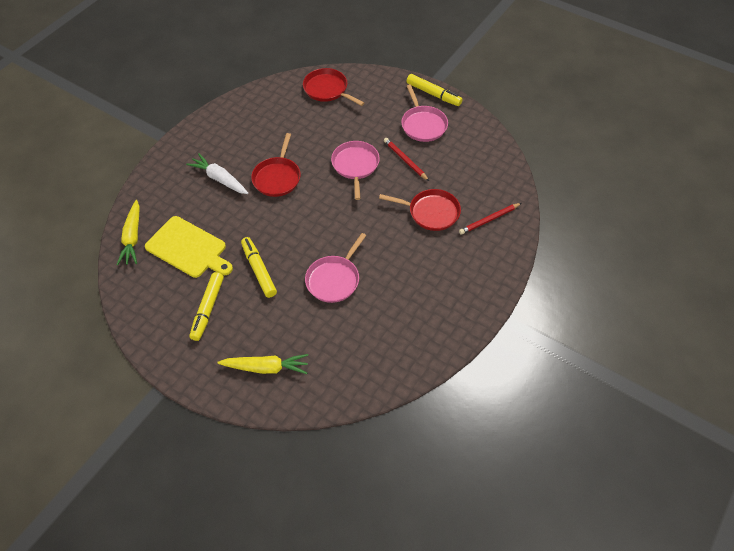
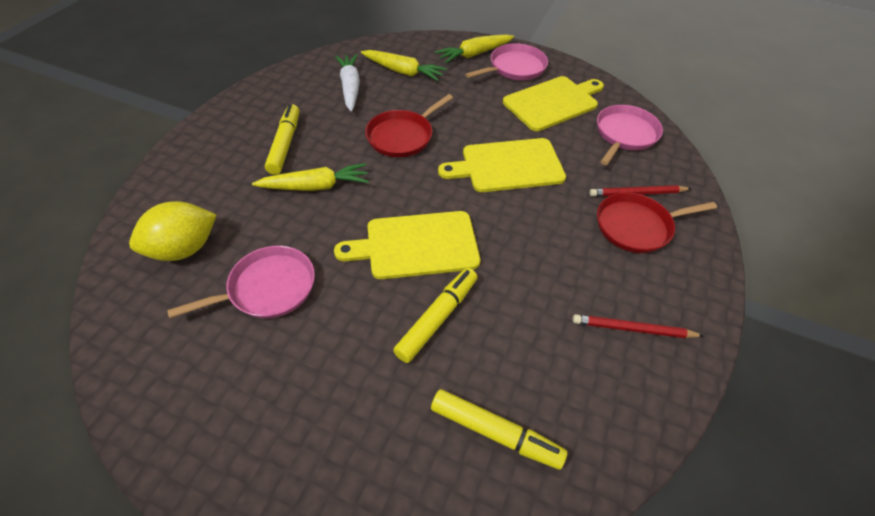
red pan: [251,133,301,197] [303,68,364,106] [379,189,461,231] = 3 -> [365,94,453,157] [597,192,717,253] = 2
yellow carrot: [117,200,140,265] [217,354,308,374] = 2 -> [252,163,369,191] [361,50,447,81] [435,35,514,63] = 3
yellow cutting board: [145,216,233,278] = 1 -> [334,211,480,279] [438,138,566,192] [503,76,604,131] = 3
yellow lemon: none = 0 -> [129,201,217,261] = 1

